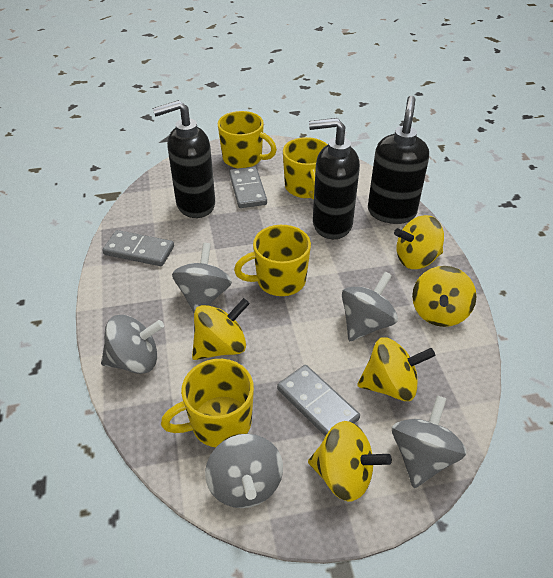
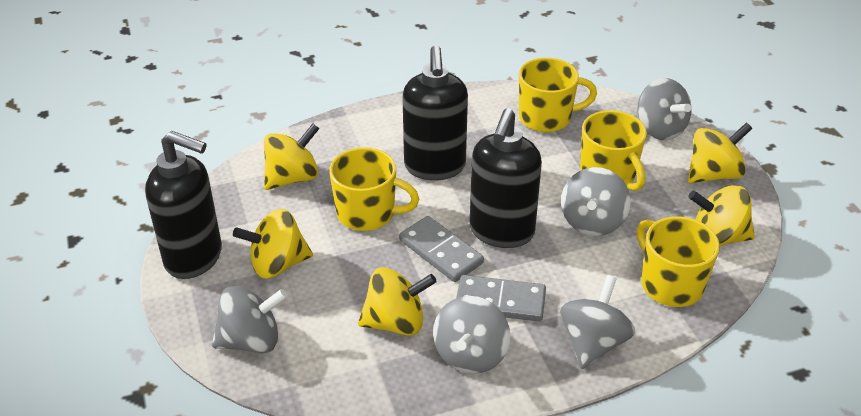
grey domino: [102,230,174,266] [229,166,267,208] [277,365,360,436] = 3 -> [399,216,484,282] [456,275,546,322] = 2

